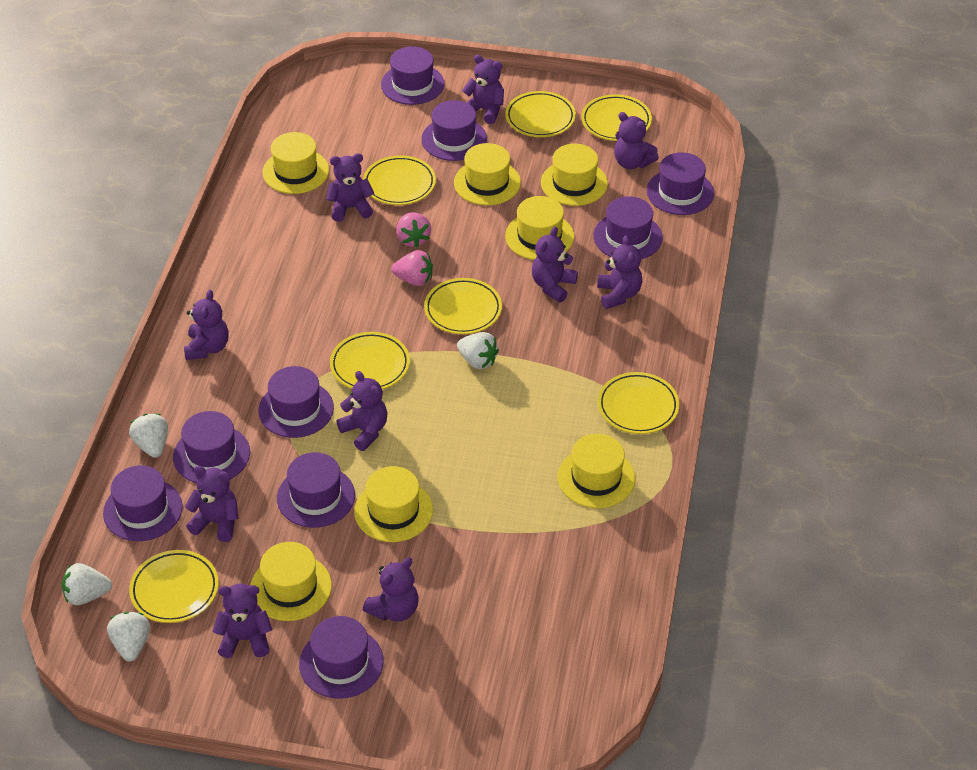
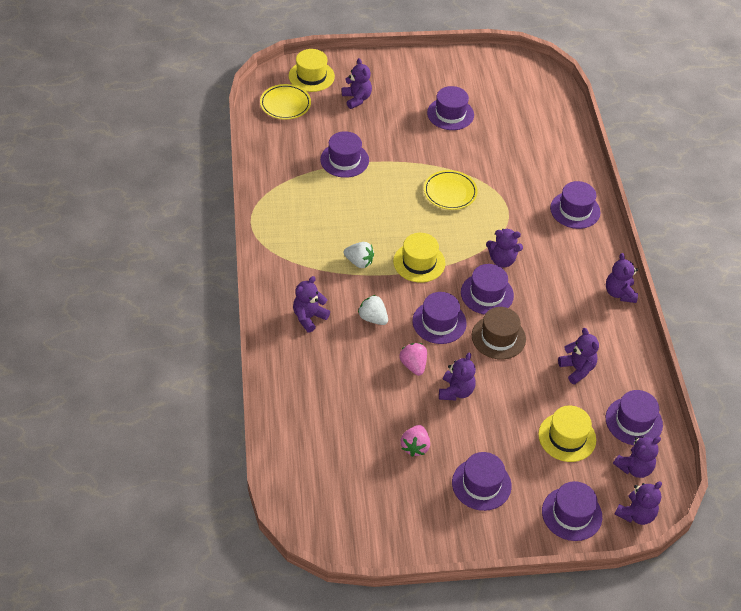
brown hat: none = 0 -> [472,307,526,359] = 1
purple hat: [103,465,183,541] [173,411,250,483] [258,366,334,438] [277,452,355,528] [299,616,384,699] [381,46,444,105] [421,100,487,161] [593,196,662,259] [647,152,714,215] = 9 -> [320,131,369,178] [412,292,467,344] [427,86,474,130] [452,452,512,511] [461,264,514,314] [542,481,602,541] [550,181,600,229] [606,390,663,445] = 8
purple teddy bear: [184,290,229,360] [185,466,238,542] [213,584,272,658] [326,153,374,222] [336,371,387,451] [363,557,419,622] [462,55,504,124] [532,227,578,303] [597,235,642,309] [614,112,659,169] = 10 -> [293,276,330,333] [342,58,372,109] [439,353,476,401] [486,229,523,268] [558,328,599,385] [606,253,638,303] [613,436,661,478] [615,481,662,525] = 8
white strawberry: [62,563,112,605] [107,612,150,661] [129,414,168,458] [457,332,499,369] = 4 -> [344,242,374,268] [358,295,388,325] = 2
yellow hat: [250,542,332,621] [262,132,329,194] [354,466,433,542] [454,143,521,205] [505,196,574,260] [541,144,608,206] [558,434,635,508] = 7 -> [289,49,335,92] [393,233,445,283] [538,406,596,462] = 3
yellow plate: [129,550,219,623] [330,332,410,389] [363,155,436,205] [424,278,502,334] [505,91,576,137] [581,94,652,141] [598,372,679,434] = 7 -> [260,84,311,120] [424,170,478,210] = 2

